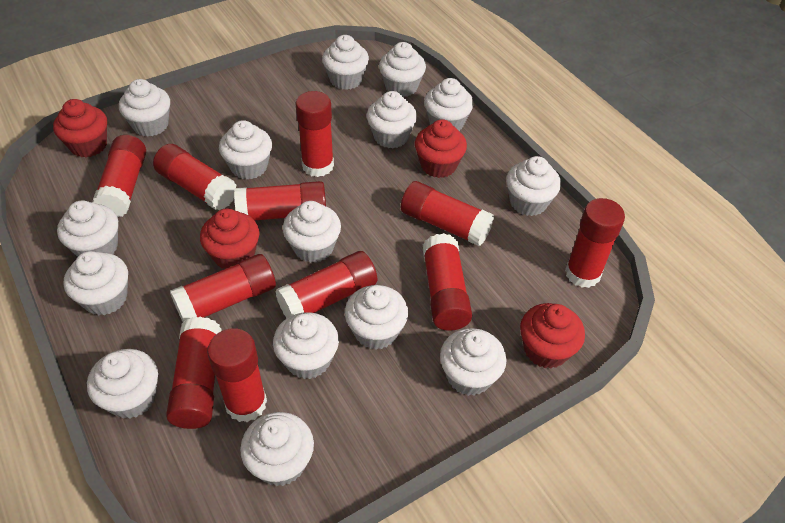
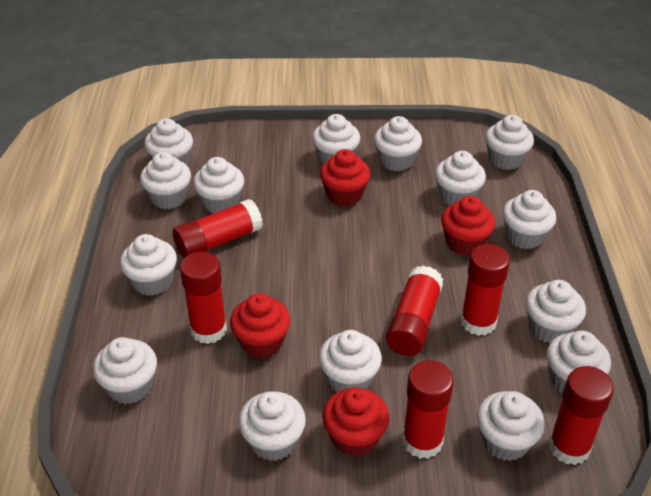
red glue stick: [92,135,146,218] [153,144,237,210] [166,317,221,429] [170,254,276,322] [207,328,267,422] [234,181,326,220] [275,251,377,318] [295,91,334,177] [401,181,494,246] [423,233,472,331] [565,198,625,288] = 11 -> [173,199,263,258] [180,252,227,344] [386,265,443,356] [403,360,454,459] [461,244,510,336] [549,366,614,465] = 6

